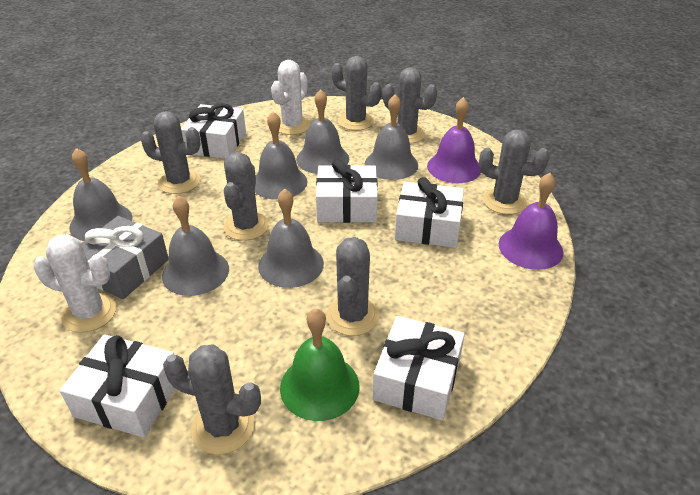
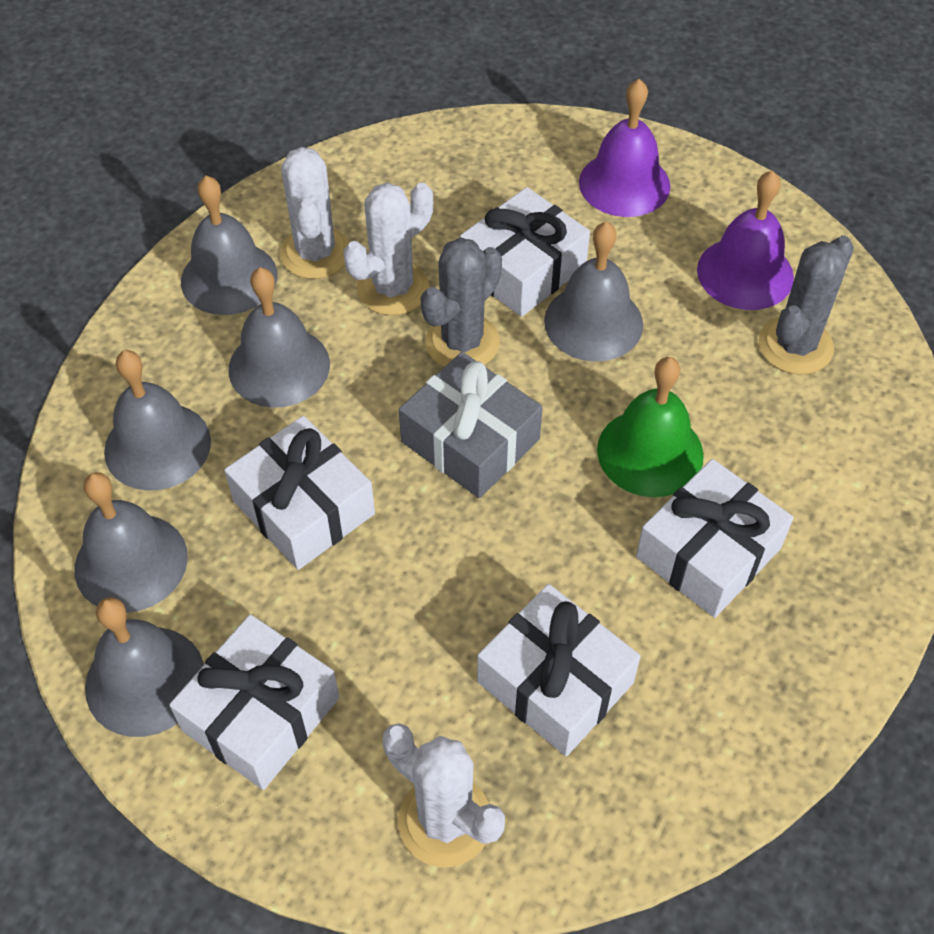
grey cactus: [140,111,201,194] [163,344,261,455] [223,152,269,241] [326,237,379,336] [331,56,382,131] [383,67,437,144] [479,129,550,215] = 7 -> [420,238,502,367] [758,236,854,374] = 2
white cactus: [33,234,117,333] [271,60,311,135] = 2 -> [280,147,350,279] [343,183,433,315] [383,723,505,867] = 3

